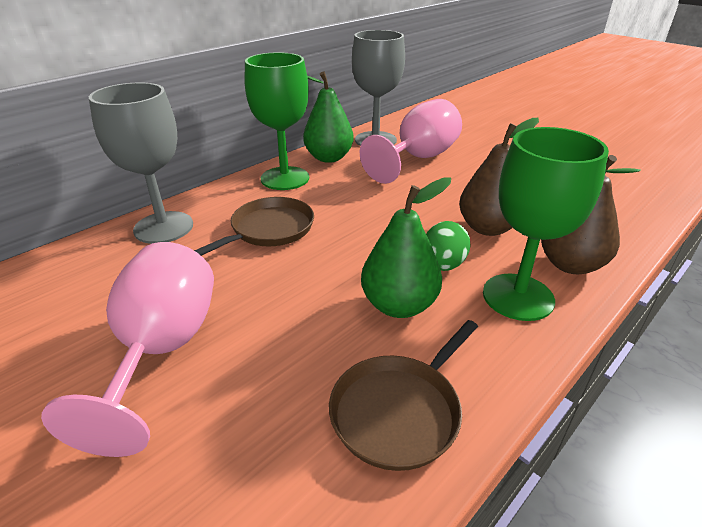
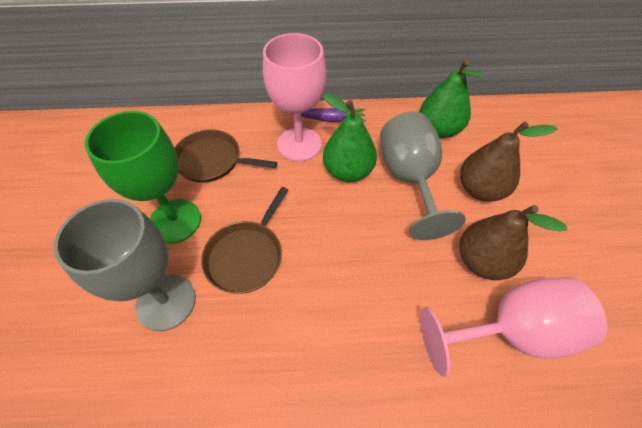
green egg: [426,221,471,271] = 1 -> none = 0
green goblet: [245,52,309,190] [483,127,609,321] = 2 -> [85,111,201,244] = 1
purple carrot: none = 0 -> [292,108,366,122] = 1

